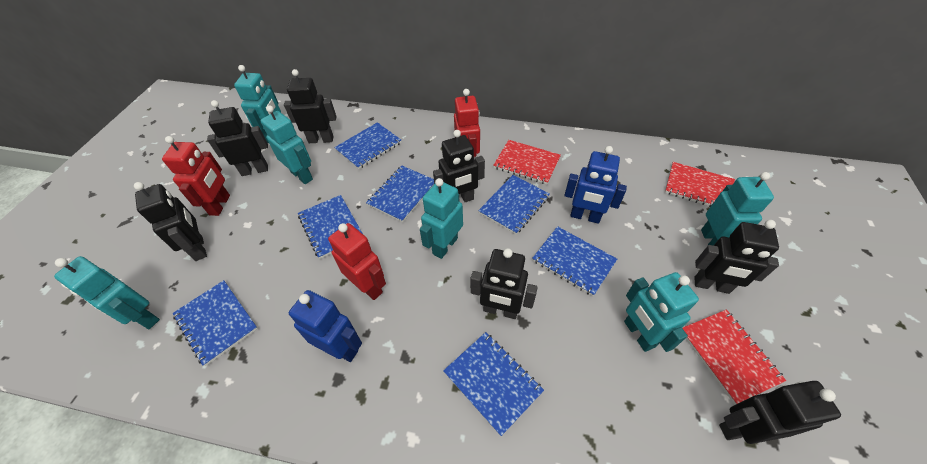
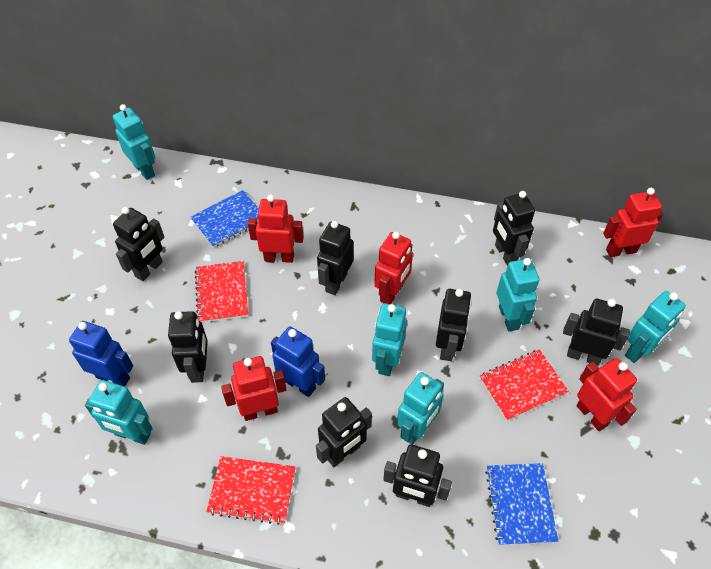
black robot: [134,182,207,261] [207,100,268,176] [284,69,337,143] [433,130,485,202] [471,248,538,319] [694,220,779,294] [719,381,841,444] = 7 -> [113,207,164,281] [168,311,208,383] [316,397,372,467] [317,221,354,295] [383,444,452,507] [436,289,472,361] [493,191,535,266] [563,299,630,366] = 8
blue notebook: [172,280,258,366] [298,195,363,259] [334,122,402,169] [366,166,434,222] [443,332,544,436] [478,175,550,235] [532,226,617,296] = 7 -> [190,190,259,248] [485,463,559,545] = 2
red robot: [162,136,230,216] [328,223,386,300] [454,89,480,157] = 3 -> [221,356,287,421] [248,195,304,263] [374,232,413,304] [576,358,637,431] [603,188,663,257] = 5

